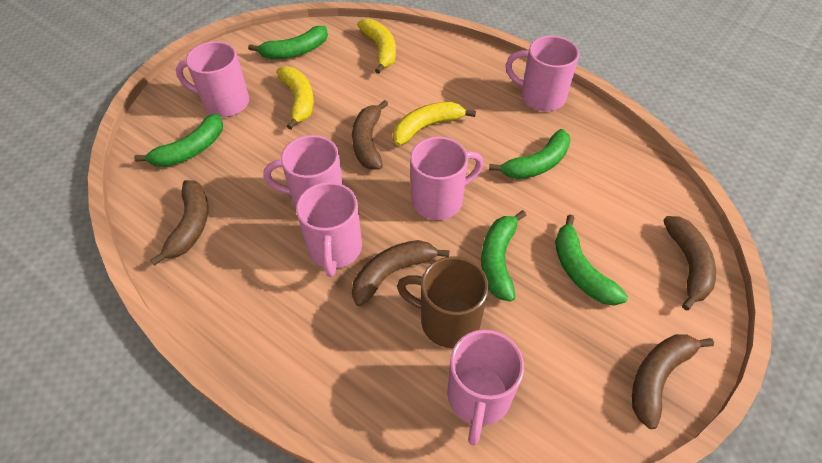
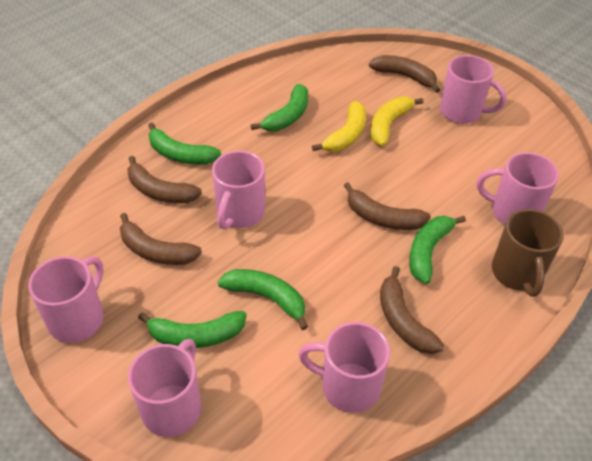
yellow banana: [276,66,314,130] [357,19,396,74] [393,102,476,146] = 3 -> [312,101,366,152] [371,97,423,146] = 2

